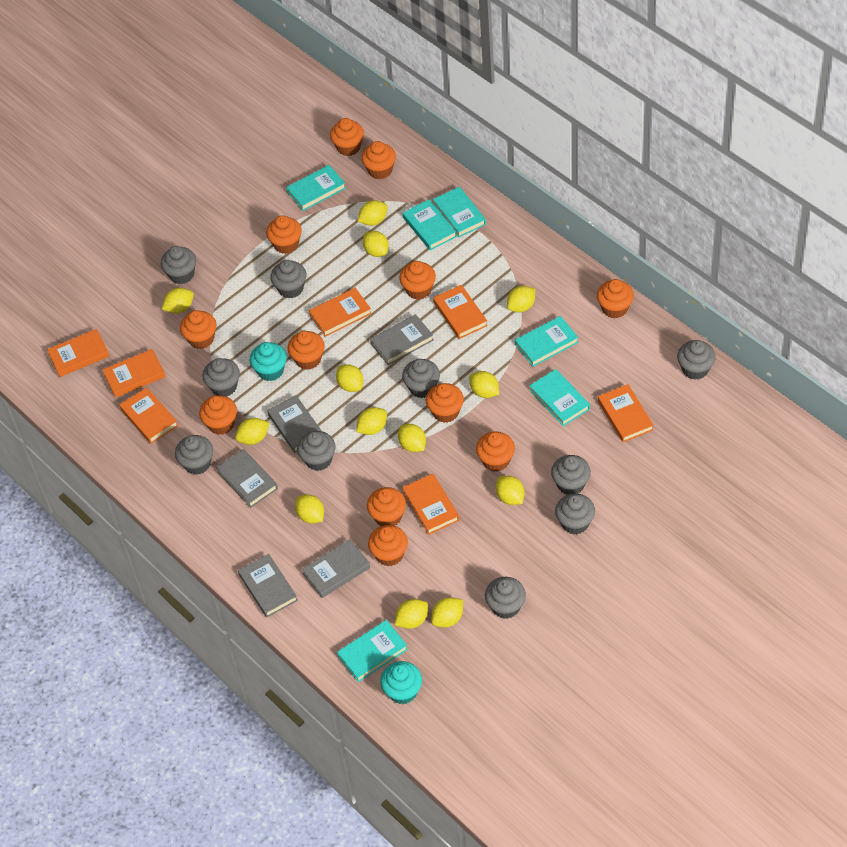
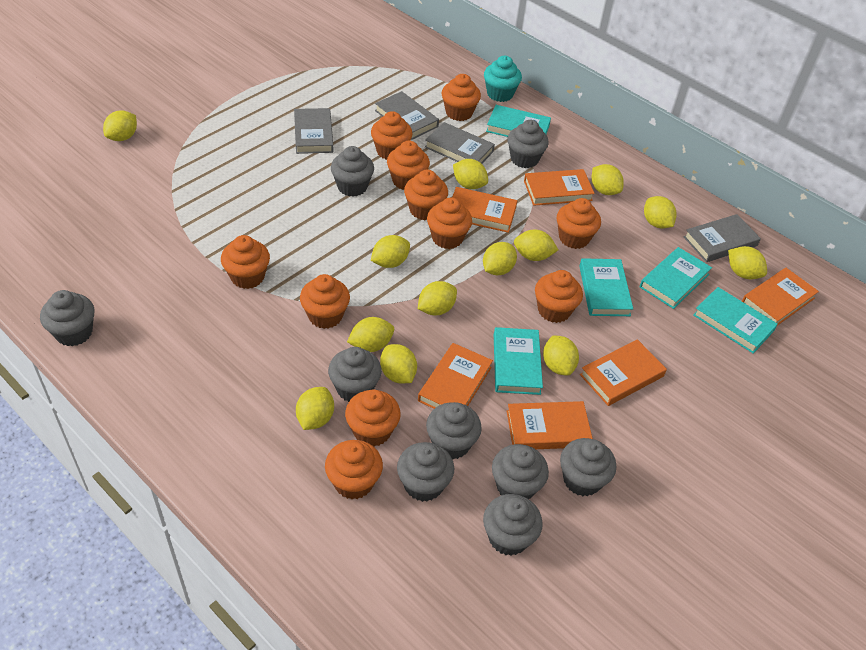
grey book: [216,449,278,508] [238,554,298,617] [267,395,322,453] [302,539,370,598] [370,314,433,365] = 5 -> [294,108,333,154] [375,91,439,140] [425,122,495,164] [684,214,761,262] = 4
grey cupcake: [161,246,196,284] [175,435,213,475] [202,358,240,397] [270,260,307,298] [297,431,336,471] [402,359,440,398] [485,577,526,619] [551,455,591,495] [555,493,595,535] [677,340,716,380] = 10 -> [40,290,95,346] [328,347,382,402] [331,146,374,197] [397,442,454,502] [426,402,482,459] [483,494,543,556] [492,444,549,499] [508,120,549,168] [560,438,616,496] = 9
orange book: [47,329,109,377] [102,349,166,398] [119,387,178,444] [309,288,372,337] [402,474,460,535] [433,285,488,339] [598,384,654,442] = 7 -> [418,343,493,409] [452,187,517,233] [507,401,593,449] [524,169,595,206] [580,339,667,406] [742,268,819,326] = 6
orange cupcake: [180,310,216,349] [199,396,237,435] [266,215,302,254] [287,331,325,370] [330,118,364,156] [361,141,396,179] [367,487,406,526] [368,525,408,566] [399,261,436,300] [426,383,464,423] [476,431,515,472] [597,279,634,318] = 12 -> [221,235,270,289] [300,274,350,329] [325,440,383,499] [345,390,401,447] [371,111,413,160] [387,141,430,190] [404,170,448,220] [427,197,472,249] [442,74,481,121] [535,270,583,323] [557,198,601,249] = 11
turquoise book: [286,165,346,211] [337,620,408,682] [403,199,457,250] [433,187,486,237] [515,316,579,367] [529,369,590,426] = 6 -> [486,105,551,137] [494,327,543,395] [579,258,633,316] [640,247,712,309] [693,287,778,354] = 5
turquoise cupcake: [250,342,287,381] [380,661,422,704] = 2 -> [484,56,522,102] = 1

